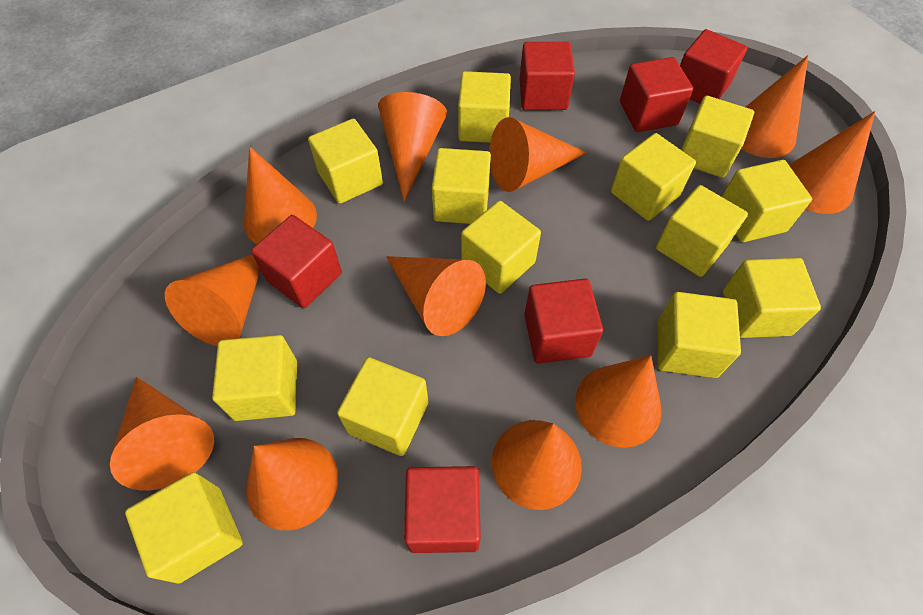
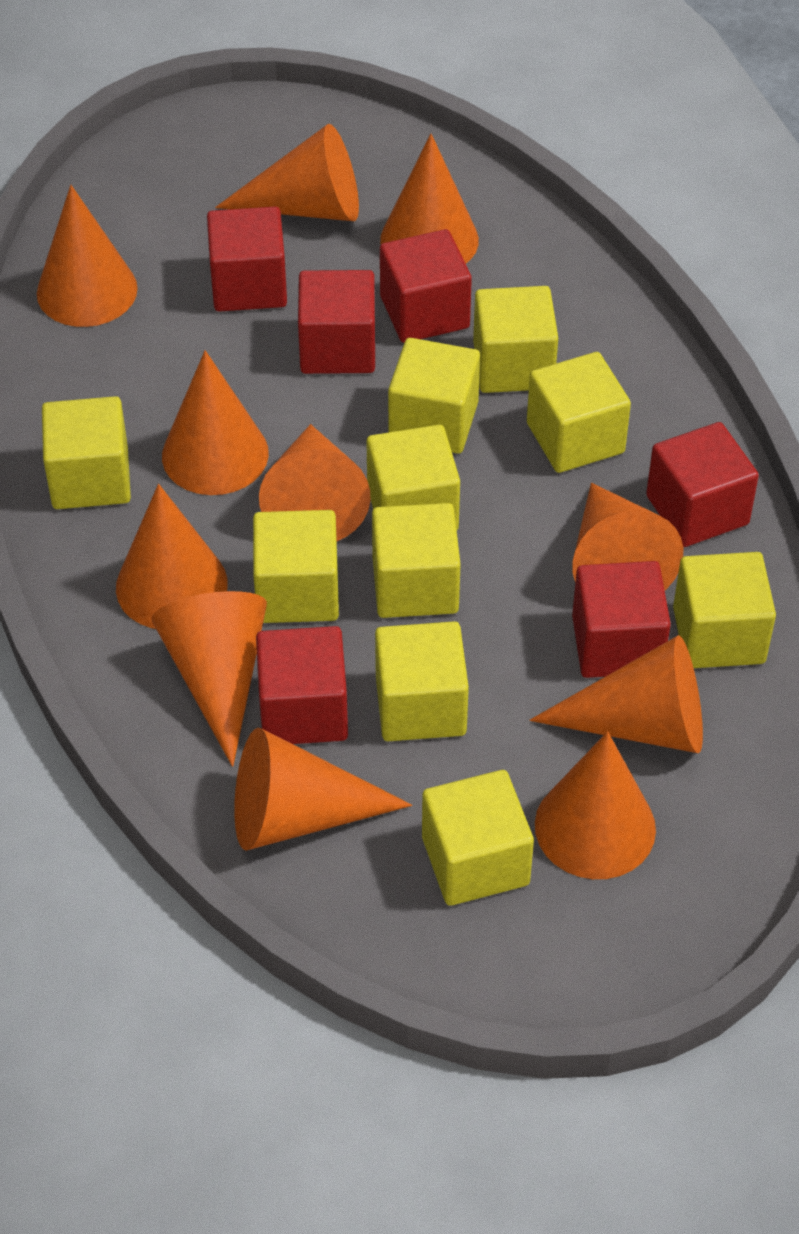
yellow cube: [125,472,243,584] [212,335,297,421] [308,118,383,204] [337,357,429,456] [432,148,491,224] [458,71,511,143] [461,201,541,294] [611,133,696,221] [656,185,748,277] [658,292,741,378] [681,96,754,178] [721,160,812,242] [723,258,821,338] = 13 -> [42,396,131,509] [253,510,339,623] [366,425,460,530] [372,503,461,618] [375,621,469,741] [388,338,480,454] [422,770,534,906] [473,286,558,393] [527,352,631,473] [673,552,776,668] = 10

